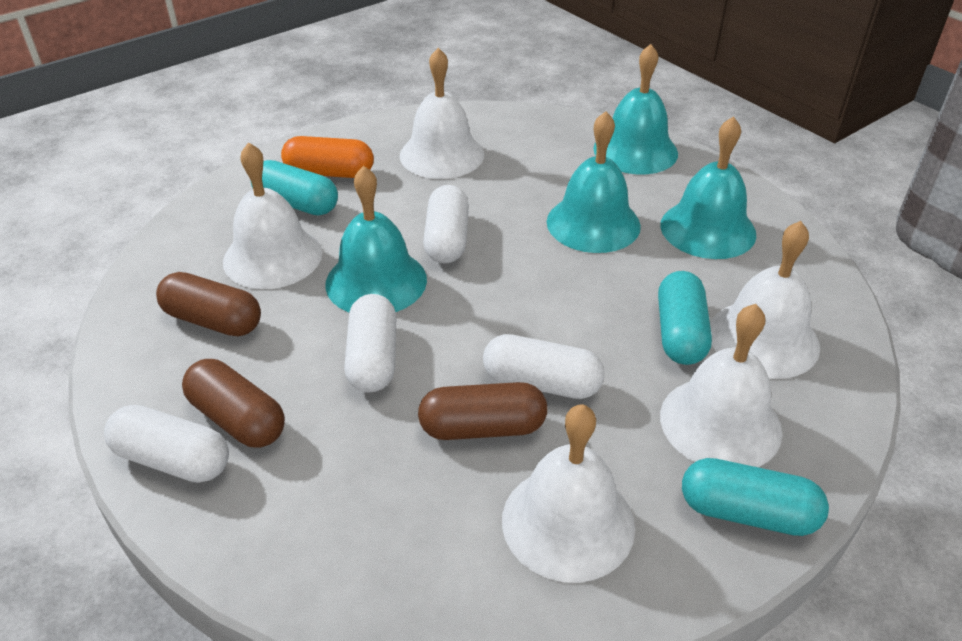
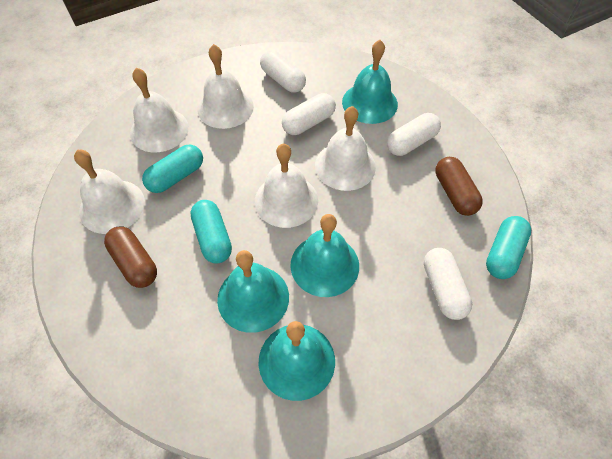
brown capsule: [156,272,261,336] [182,359,285,448] [418,382,547,440] = 3 -> [104,227,157,288] [435,157,483,216] = 2
orange capsule: [281,136,374,178] = 1 -> none = 0

